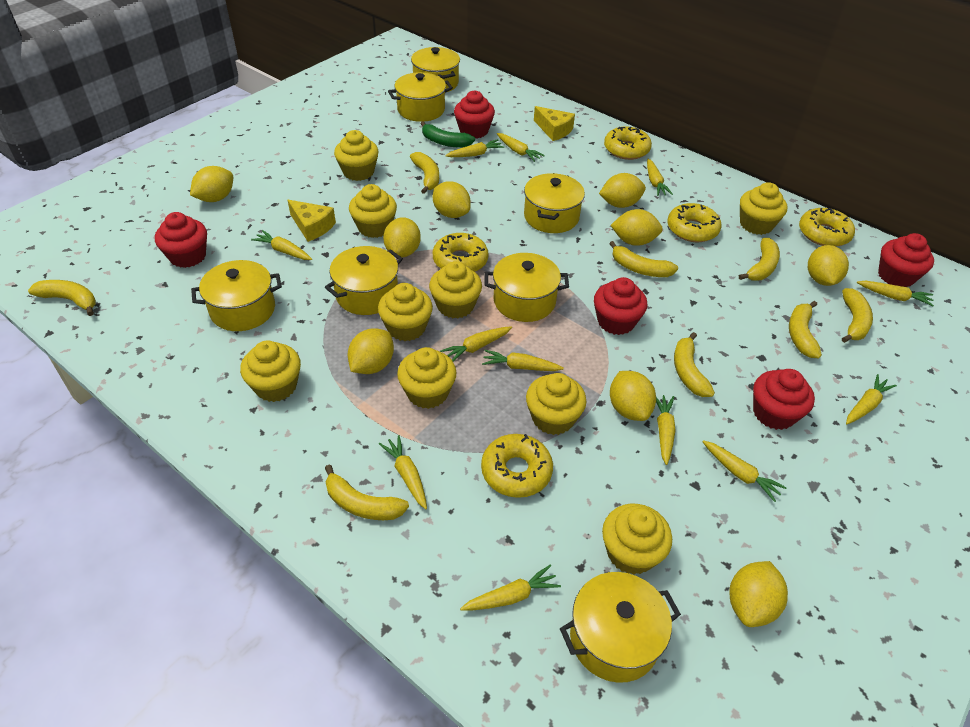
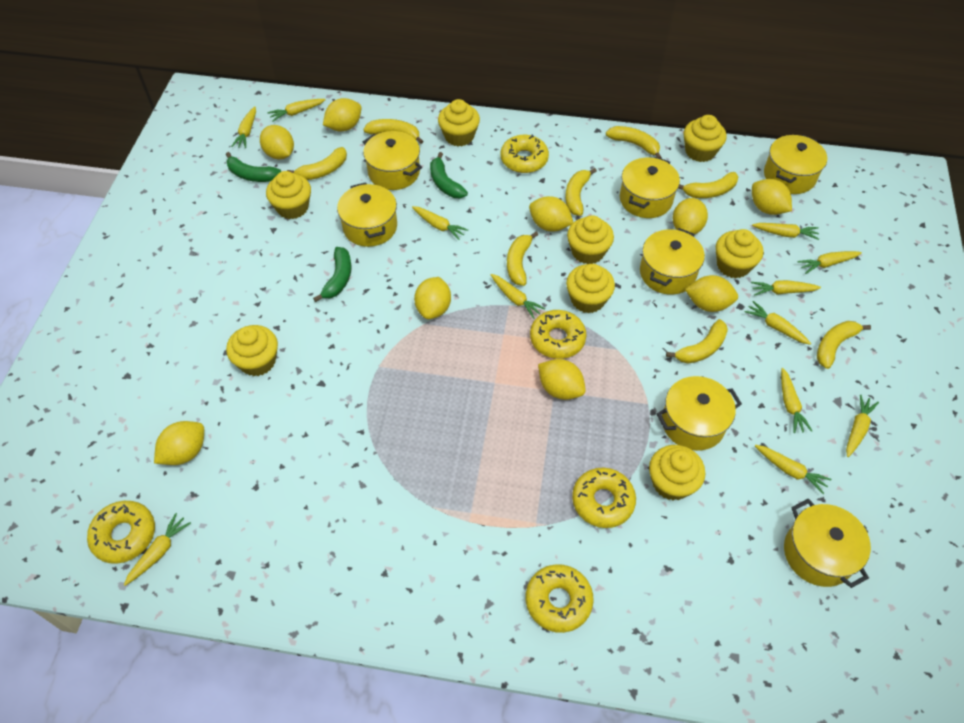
green banana: [420,121,475,148] = 1 -> [226,152,281,182] [313,247,351,302] [430,152,468,198] = 3
red cupcake: [155,212,207,268] [454,91,495,139] [594,277,647,335] [753,369,815,430] [878,233,934,287] = 5 -> none = 0
yellow cheese: [288,200,336,242] [534,106,575,141] = 2 -> none = 0
yellow cupcake: [240,340,301,402] [334,130,379,181] [349,184,397,238] [378,283,433,341] [397,347,456,409] [429,261,482,319] [526,373,586,435] [602,504,672,575] [740,182,787,235] = 9 -> [226,325,278,376] [266,171,311,219] [438,99,480,146] [566,264,615,313] [567,215,614,264] [649,445,705,501] [683,115,727,162] [716,229,763,278] = 8

